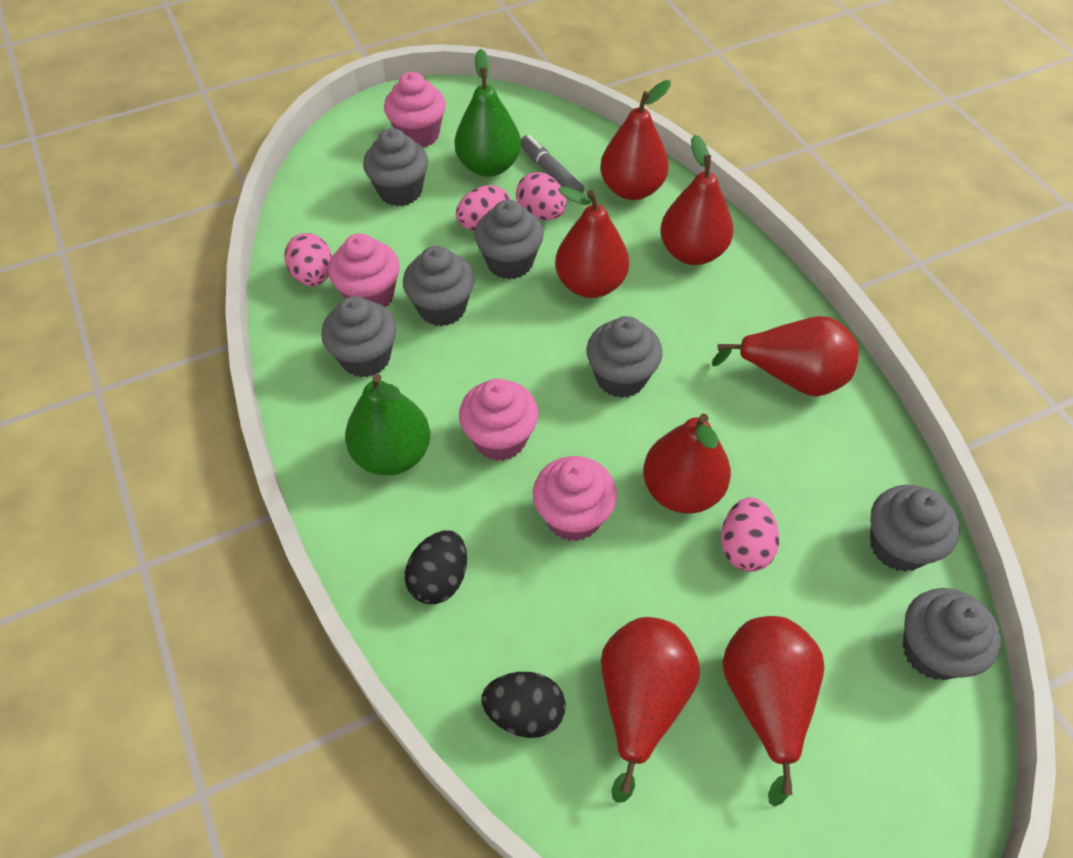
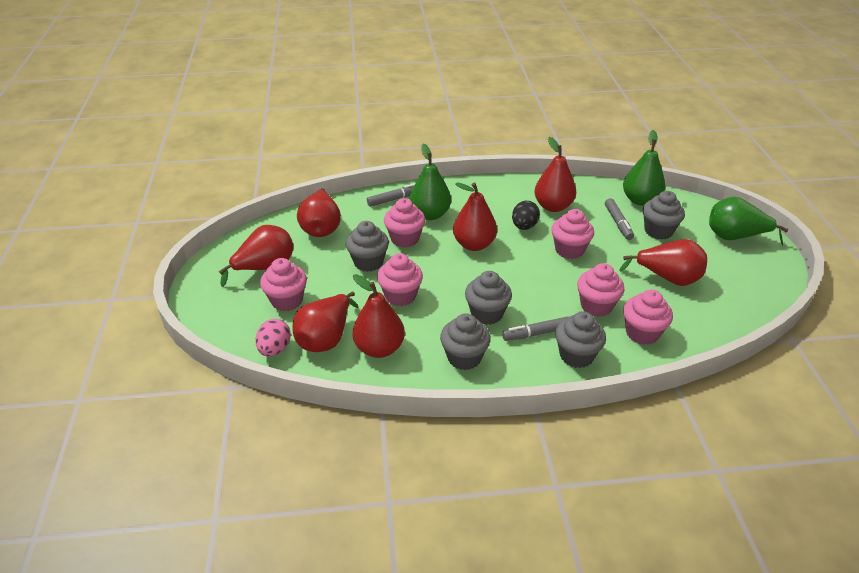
black egg: [405,531,467,604] [482,672,565,738] = 2 -> [512,201,540,230] = 1
green pear: [345,373,430,475] [454,49,521,177] = 2 -> [410,144,451,220] [623,130,666,206] [709,197,788,246] = 3
grey cupcake: [321,296,397,377] [363,128,428,206] [403,246,475,326] [474,200,544,279] [586,316,663,398] [870,485,960,572] [902,588,1001,680] = 7 -> [346,221,389,272] [440,313,491,370] [465,271,512,325] [555,311,606,368] [643,191,685,239] = 5
grey marker: [521,135,584,193] = 1 -> [367,183,415,207] [502,316,569,341] [605,198,634,240] = 3
pink cupcake: [328,233,400,307] [384,72,446,147] [459,379,539,461] [533,456,617,541] = 4 -> [260,258,307,311] [377,253,423,306] [384,198,425,248] [551,209,594,259] [577,263,625,317] [623,289,673,345] = 6
pink egg: [284,233,332,286] [456,185,511,231] [516,172,566,221] [721,497,779,572] = 4 -> [255,319,291,357] = 1

